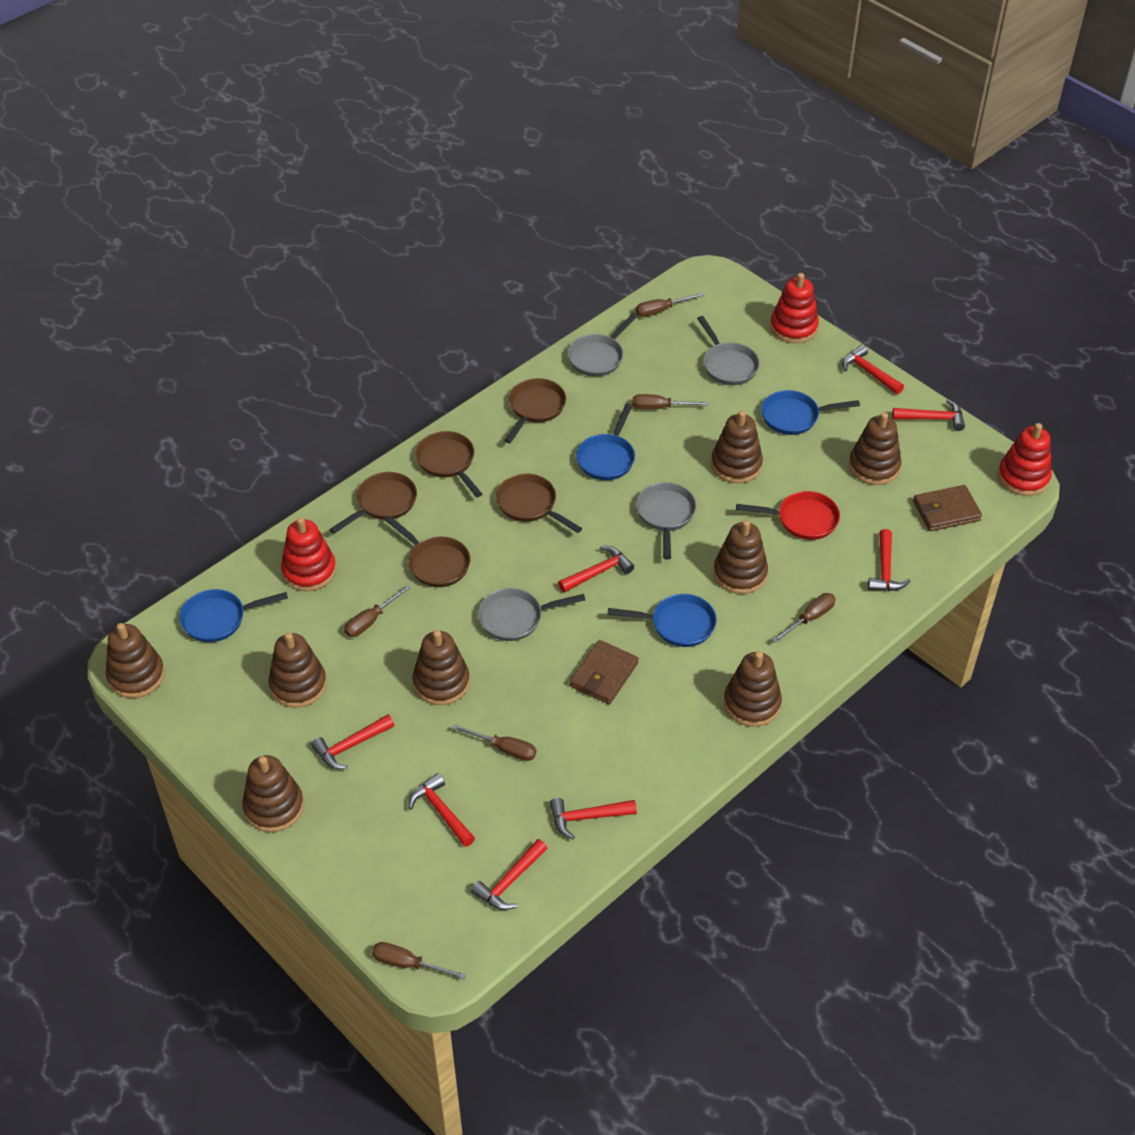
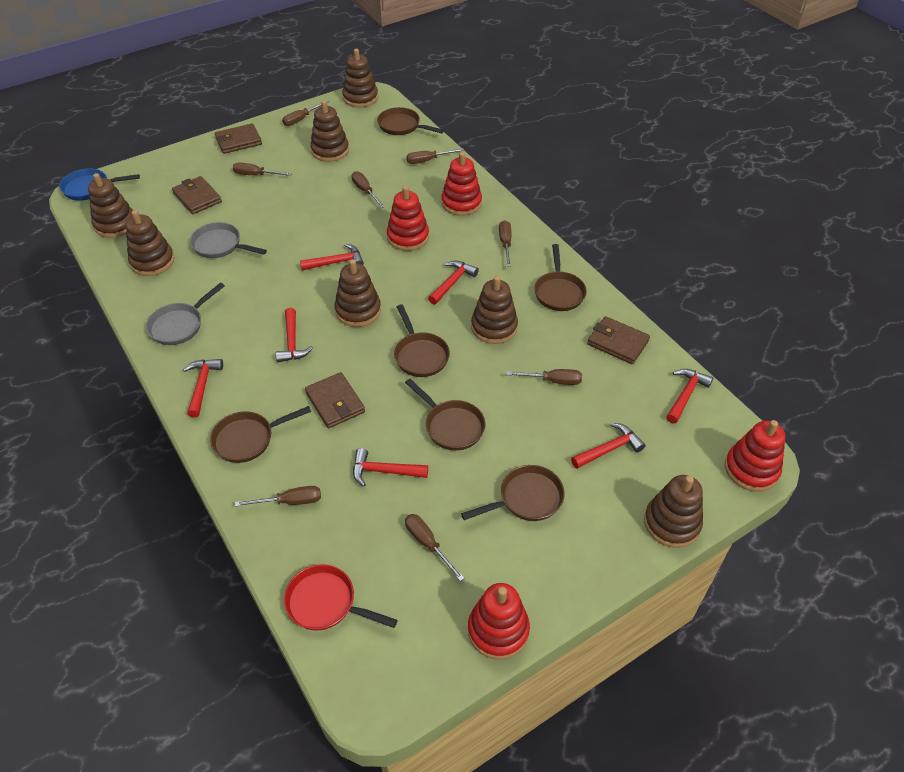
blue pan: [179,589,288,642] [576,404,635,480] [608,594,717,647] [761,390,860,435] = 4 -> [59,168,140,201] = 1
brown pan: [330,472,417,534] [386,516,470,587] [416,431,482,497] [496,474,582,533] [504,378,566,443] = 5 -> [210,406,311,463] [377,107,444,135] [394,304,450,377] [405,379,485,451] [461,465,565,521] [534,244,587,311] = 6
brown screwdriver: [344,584,411,637] [372,942,466,980] [452,724,537,761] [633,394,709,410] [636,293,704,317] [772,593,836,643] = 6 -> [233,162,292,176] [235,486,321,507] [282,100,329,126] [352,171,385,208] [405,514,464,581] [406,148,464,164] [499,220,512,267] [506,369,582,385] = 8
brown stacking toy: [106,623,165,698] [242,755,304,832] [269,632,327,708] [413,630,470,705] [711,411,763,483] [714,520,768,594] [724,651,782,727] [849,412,902,485] = 8 -> [88,173,133,238] [126,210,175,276] [310,100,349,162] [335,259,381,327] [342,49,378,107] [471,276,518,344] [644,475,703,548] = 7
brown wallet: [570,640,639,704] [913,485,982,531] = 2 -> [172,176,222,214] [215,123,262,154] [305,372,365,428] [587,316,650,364] = 4
grey pan: [478,588,585,641] [568,313,638,377] [636,482,697,560] [697,316,760,385] = 4 -> [146,282,225,345] [190,222,267,258] = 2
red hammer: [311,715,394,769] [408,773,475,847] [471,839,547,910] [550,798,637,839] [558,546,634,593] [842,345,904,394] [868,529,910,591] [892,399,965,431] = 8 -> [183,359,223,417] [276,308,313,362] [300,244,364,270] [353,448,428,487] [428,261,479,305] [571,423,646,469] [666,369,713,423] = 7
red stacking toy: [281,517,336,591] [770,273,819,343] [998,423,1052,496] = 3 -> [387,186,429,251] [441,152,482,216] [468,583,530,660] [725,420,785,491] = 4

